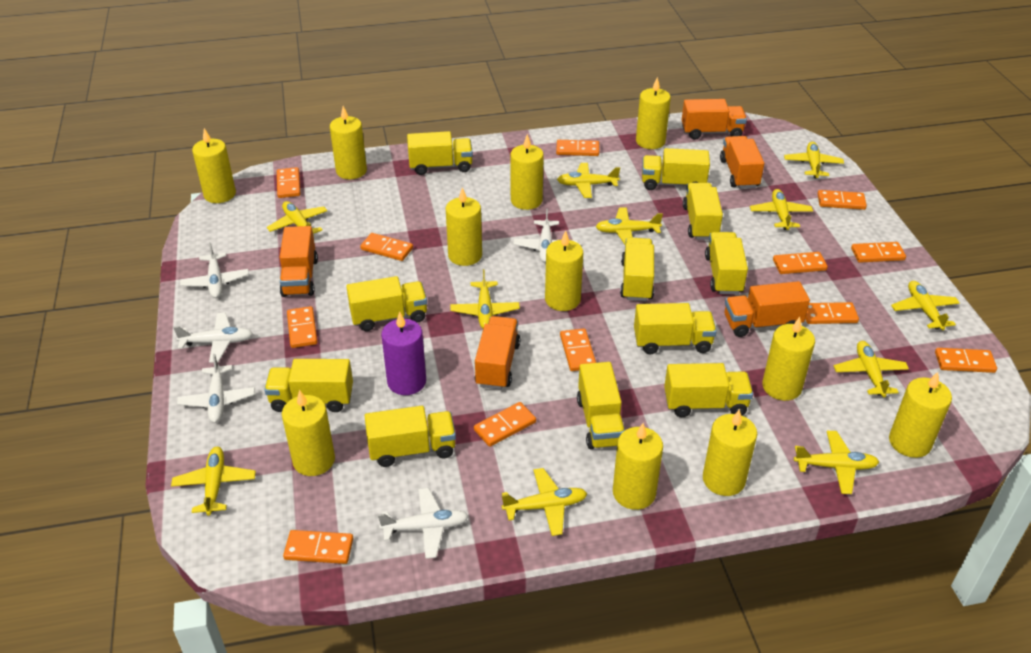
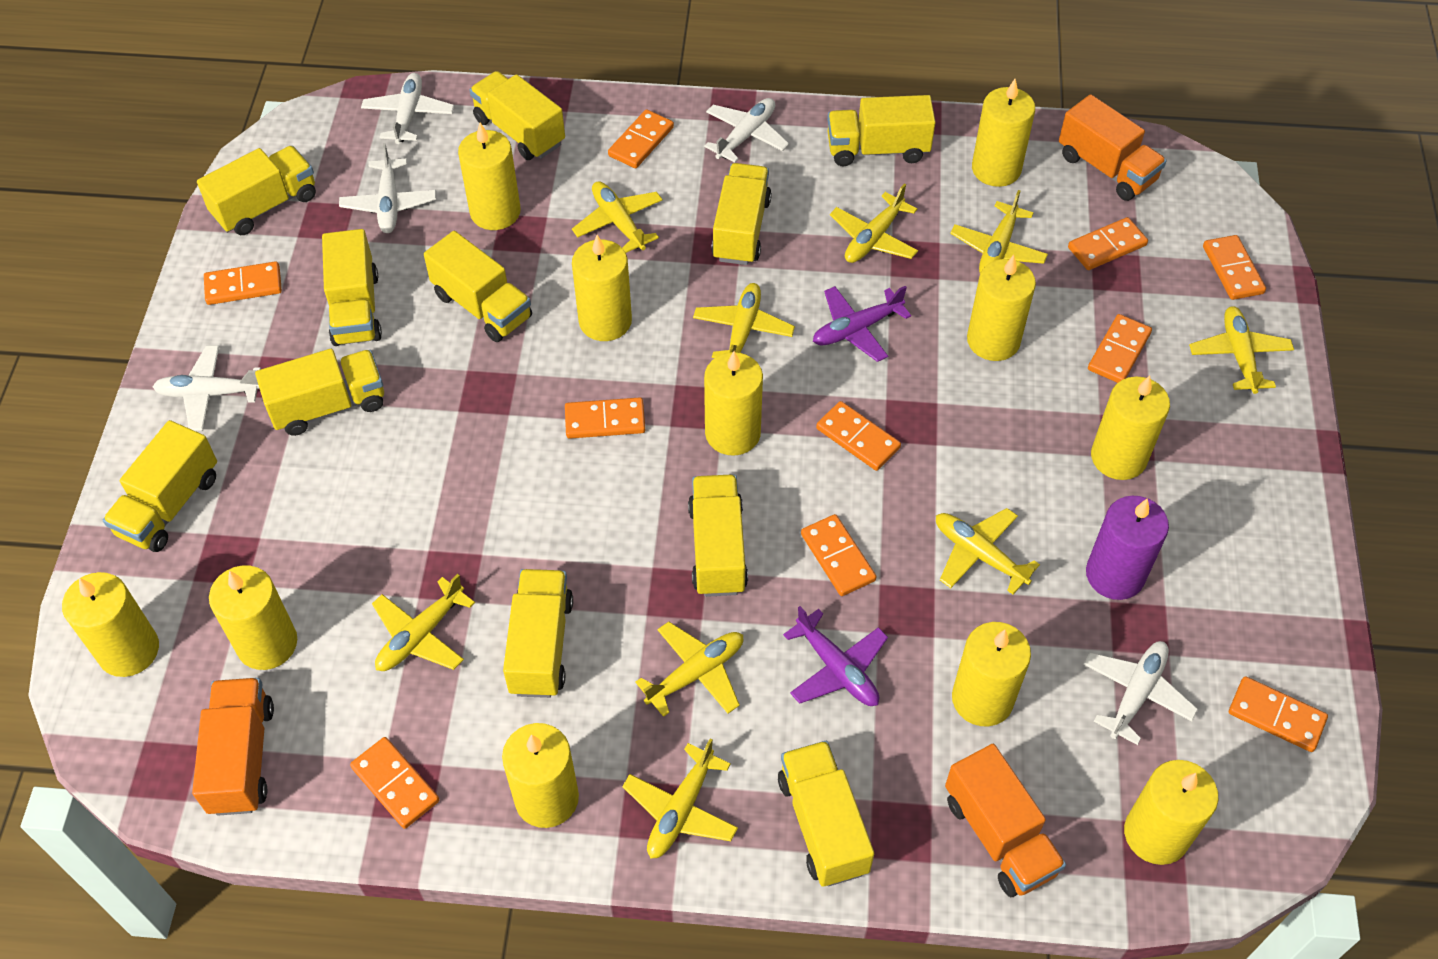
orange domino: [277,167,300,198] [283,530,353,564] [287,306,317,348] [360,233,413,261] [474,402,536,447] [556,140,599,156] [560,328,596,371] [773,252,828,274] [805,302,859,324] [818,190,867,210] [851,242,906,263] [935,348,997,373] = 12 -> [204,261,282,305] [350,737,439,829] [565,397,645,439] [608,109,674,168] [801,514,876,596] [816,401,901,471] [1068,217,1148,270] [1088,314,1152,383] [1203,235,1266,300] [1229,676,1328,752] = 10
orange truck: [280,226,318,297] [475,316,520,389] [682,99,747,140] [720,136,764,189] [725,281,810,337] = 5 -> [192,678,274,816] [945,744,1066,897] [1059,94,1167,201] = 3
purple plane: none = 0 -> [783,606,888,706] [813,286,911,362] = 2
yellow plane: [171,447,256,516] [267,201,328,236] [450,269,520,328] [502,468,587,536] [557,163,620,198] [596,207,663,244] [750,189,813,230] [784,142,844,178] [794,431,879,494] [834,341,909,397] [891,281,960,330] = 11 -> [372,574,475,671] [572,181,663,253] [622,738,738,859] [635,622,743,717] [693,283,795,358] [830,183,918,263] [936,508,1040,594] [950,190,1048,273] [1189,306,1294,394] = 9

